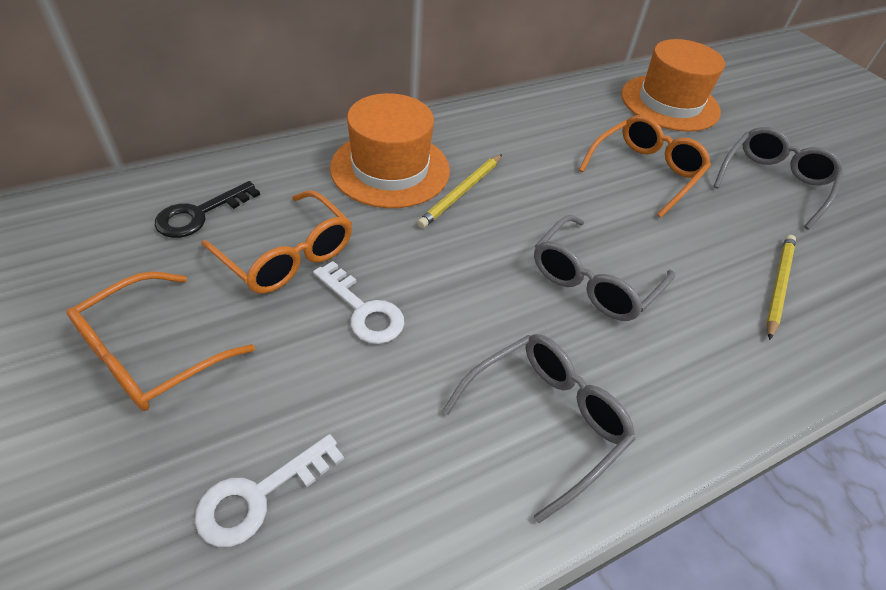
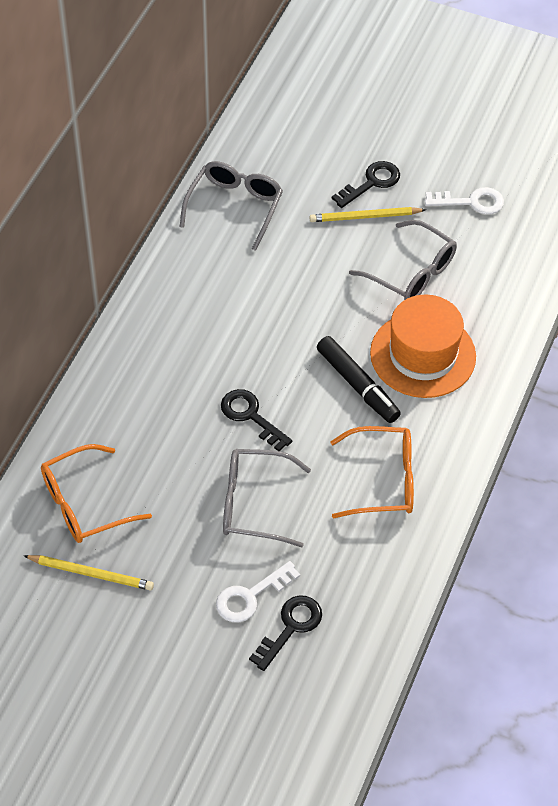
black key: [155,181,260,238] = 1 -> [221,389,292,451] [249,595,322,671] [332,161,400,208] = 3
black marker: none = 0 -> [317,336,401,423] = 1
orange glasses: [66,271,255,411] [201,190,352,294] [579,115,711,218] = 3 -> [41,444,152,543] [330,426,414,518] = 2
orange hat: [330,93,450,208] [621,39,725,132] = 2 -> [370,295,476,398] = 1

